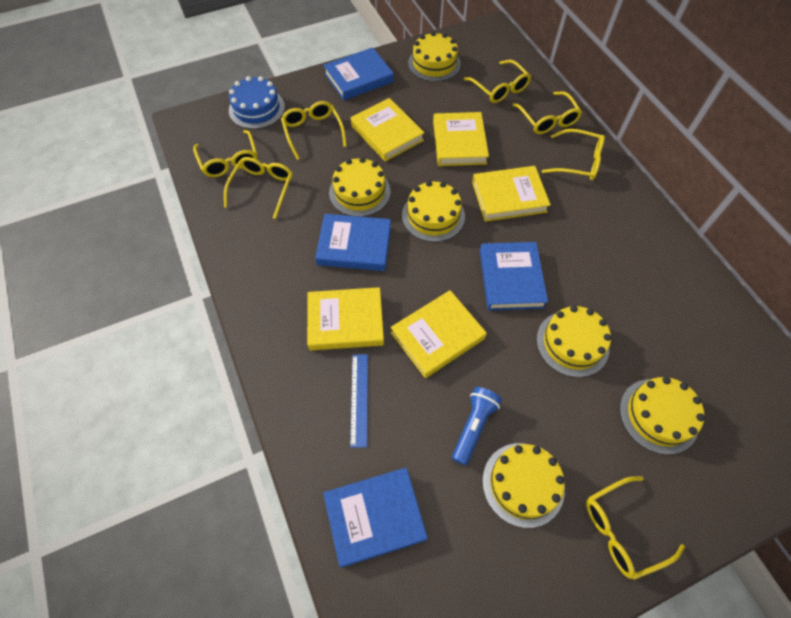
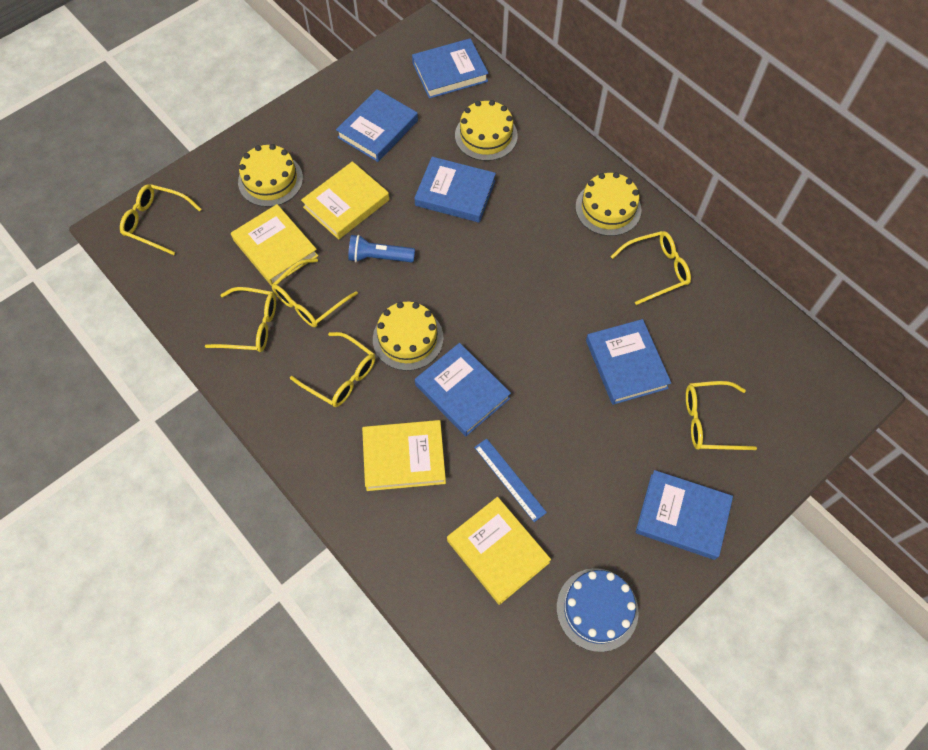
blue book: [315,214,391,271] [323,47,394,100] [323,468,428,568] [480,242,548,310] = 4 -> [336,89,418,162] [412,38,488,99] [414,157,496,223] [415,343,511,436] [586,319,671,405] [635,470,733,560] = 6
yellow book: [307,287,384,351] [351,98,425,162] [391,290,487,378] [433,112,489,166] [472,166,551,222] = 5 -> [231,204,318,286] [301,161,389,239] [362,420,446,491] [447,497,551,605] = 4
yellow cake: [329,157,391,217] [402,181,465,242] [408,32,461,82] [482,443,565,528] [537,306,611,377] [620,377,705,455] = 6 -> [238,144,303,207] [373,302,444,371] [455,100,518,161] [575,172,642,236] = 4
yellow glasses: [193,130,258,177] [224,157,293,219] [281,101,347,160] [464,60,531,103] [512,91,582,134] [542,129,605,181] [586,476,685,580] = 7 -> [120,184,202,255] [205,287,276,352] [272,258,358,327] [290,332,375,407] [611,231,691,305] [686,381,757,450] = 6

